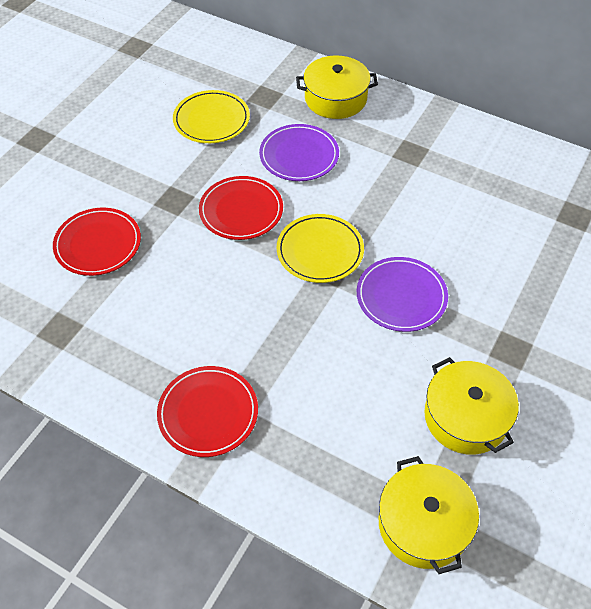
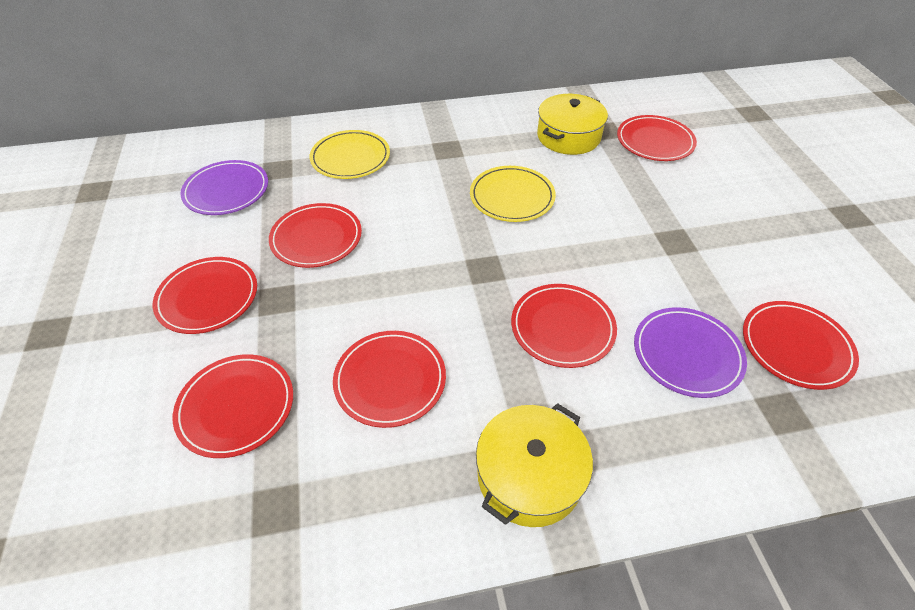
red plate: [53,208,141,276] [157,366,258,457] [199,176,283,240] = 3 -> [153,257,257,334] [173,354,293,458] [269,203,362,268] [333,331,446,428] [511,284,617,368] [617,115,697,161] [743,301,859,390] = 7
yellow pot: [296,56,378,119] [379,456,479,574] [424,357,519,454] = 3 -> [476,403,593,527] [537,94,608,155] = 2

